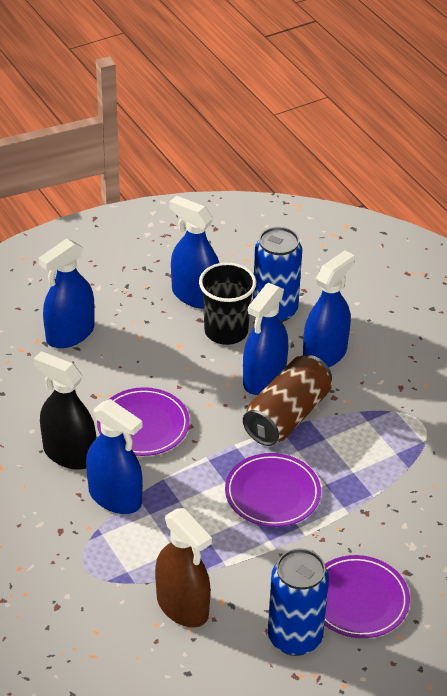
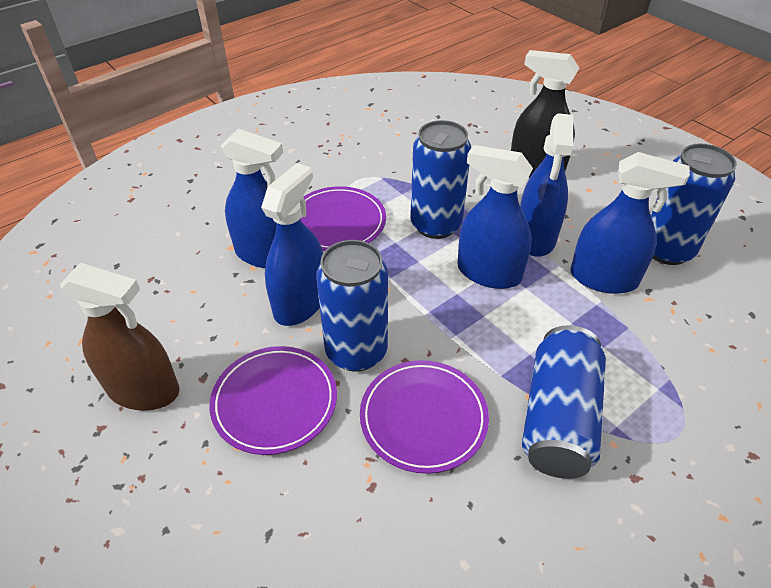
black cup: [199,262,256,345] = 1 -> none = 0
blue can: [253,227,302,322] [268,548,329,656] = 2 -> [316,240,388,372] [410,120,471,239] [522,325,606,479] [650,144,737,265] = 4
brown can: [243,355,332,446] = 1 -> none = 0

